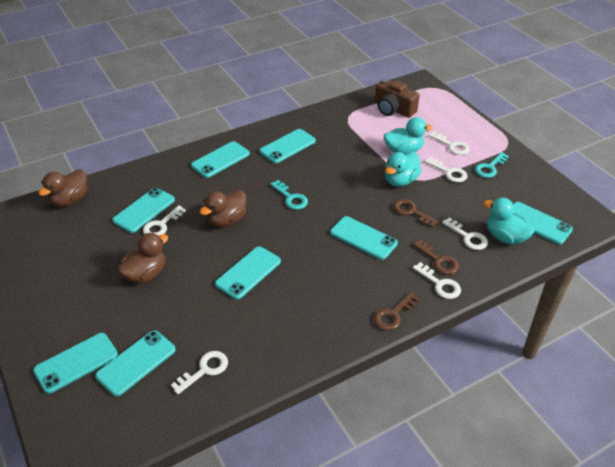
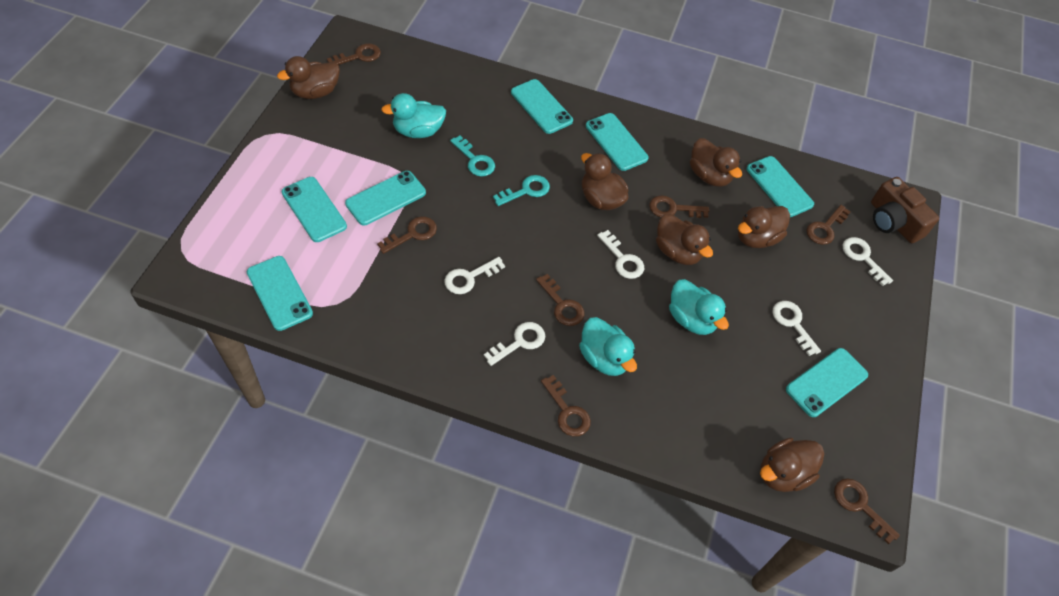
brown duck: [38,169,87,207] [117,233,168,283] [200,190,247,227] = 3 -> [277,56,340,99] [581,153,629,210] [656,214,713,265] [690,138,742,187] [738,206,790,248] [760,438,824,492] = 6
brown key: [373,292,419,331] [393,199,439,228] [413,239,459,275] = 3 -> [327,43,381,65] [377,216,437,254] [536,274,584,326] [541,375,591,436] [649,195,709,218] [806,205,851,245] [834,478,900,544] = 7
turquoise phone: [33,333,118,394] [95,330,176,396] [112,188,175,233] [191,141,250,178] [215,246,281,300] [260,129,316,163] [330,216,398,260] [513,202,573,244] = 8 -> [247,256,313,331] [282,177,347,242] [345,171,426,225] [511,79,573,134] [586,113,649,171] [746,156,814,217] [786,348,868,417] = 7
white key: [143,205,186,236] [171,351,228,395] [413,262,461,299] [424,157,467,182] [429,131,470,155] [442,217,488,250] = 6 -> [444,257,505,294] [484,322,545,366] [597,230,644,279] [772,301,821,356] [842,237,893,286] = 5

